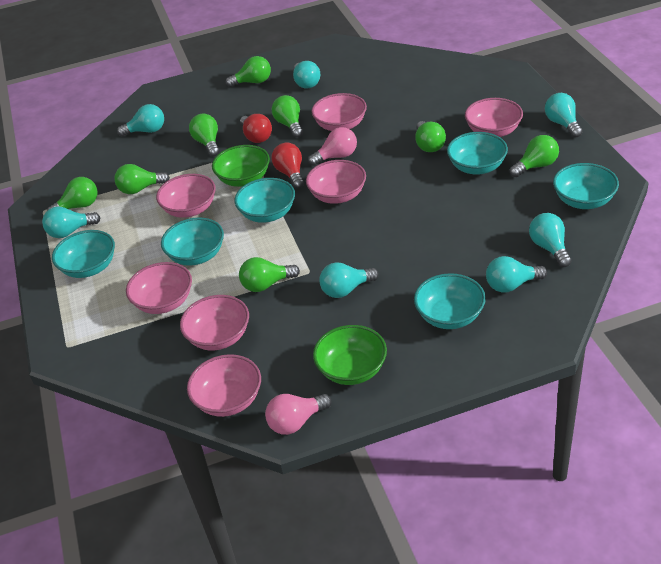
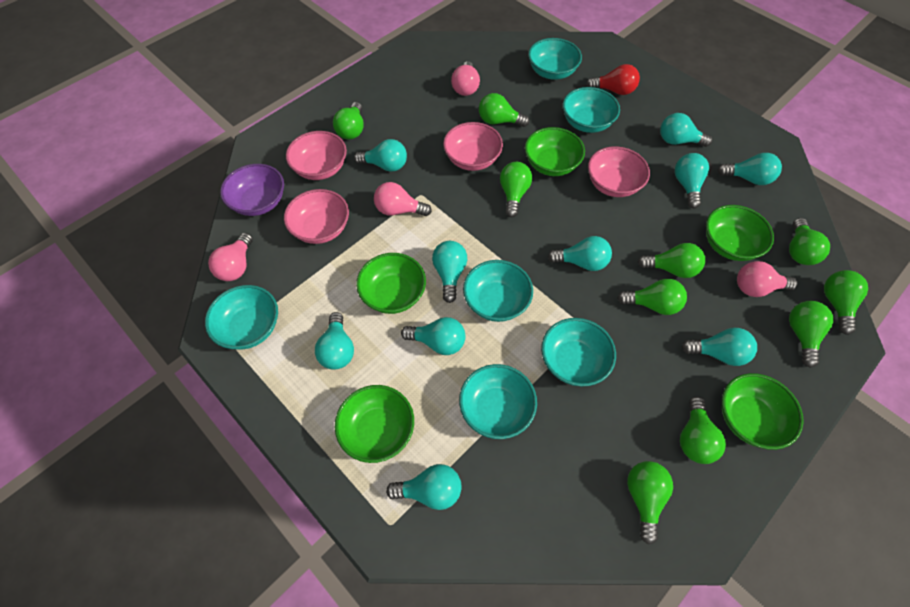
green bowl: [212,145,270,187] [313,325,387,385] = 2 -> [335,385,414,463] [356,253,426,314] [525,127,585,176] [706,205,774,261] [722,373,804,450] = 5
green light bulb: [47,177,98,211] [114,164,170,194] [189,113,219,156] [226,56,271,87] [239,257,300,292] [272,95,303,137] [415,121,446,152] [510,135,559,177] = 8 -> [333,102,363,140] [479,93,529,127] [500,162,532,217] [618,279,687,315] [627,461,673,544] [638,243,705,278] [680,396,726,464] [789,218,830,265] [789,301,833,368] [824,270,868,335] = 10
pink bowl: [126,262,192,314] [156,174,216,218] [180,295,249,350] [187,354,261,417] [306,160,366,204] [311,93,367,131] [465,98,523,137] = 7 -> [284,189,349,244] [286,131,347,180] [443,122,503,171] [588,146,650,197] = 4
pink light bulb: [265,394,332,435] [308,127,357,166] = 2 -> [208,233,253,281] [374,182,432,216] [451,61,480,96] [737,261,797,297] = 4
purple bowl: none = 0 -> [220,164,284,216] = 1
red light bulb: [240,114,272,143] [272,142,304,189] = 2 -> [586,64,640,95] = 1
turquoise light bulb: [42,207,101,238] [117,104,164,136] [293,61,320,89] [319,262,379,298] [486,256,547,293] [529,213,572,267] [545,93,583,137] = 7 -> [315,312,354,370] [354,139,407,172] [386,464,462,510] [401,317,466,355] [432,241,467,303] [548,236,612,271] [660,113,712,147] [675,153,709,208] [681,328,757,366] [718,153,782,185] = 10

